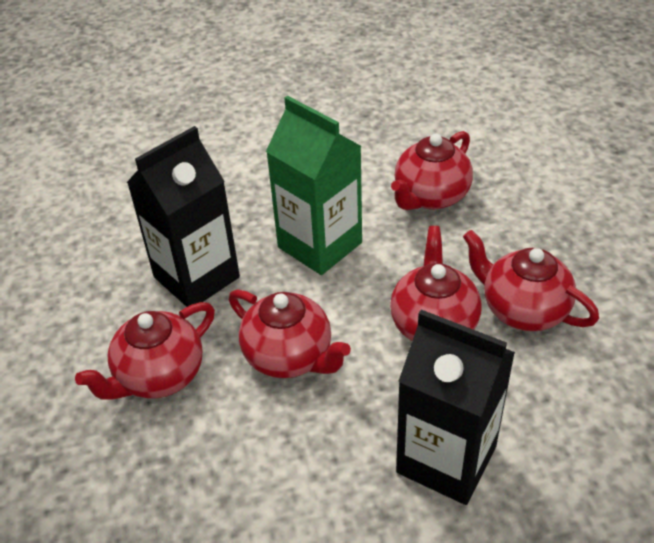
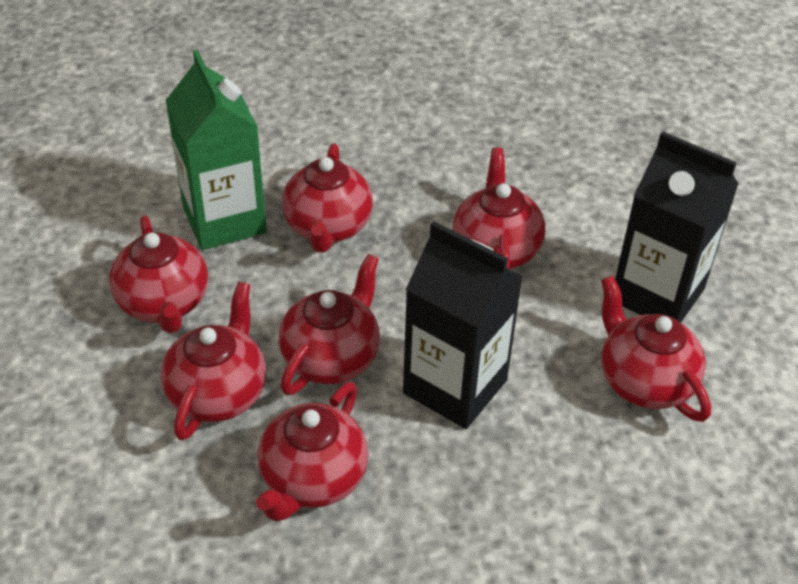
red teapot: [75,302,215,400] [229,290,351,378] [390,226,482,341] [391,131,473,210] [463,230,599,331] = 5 -> [109,216,208,333] [161,282,266,441] [256,382,368,522] [279,254,380,395] [282,143,373,253] [453,148,545,269] [601,275,711,422] = 7

